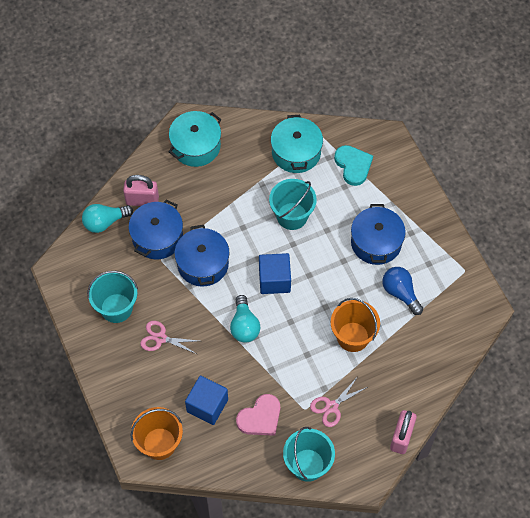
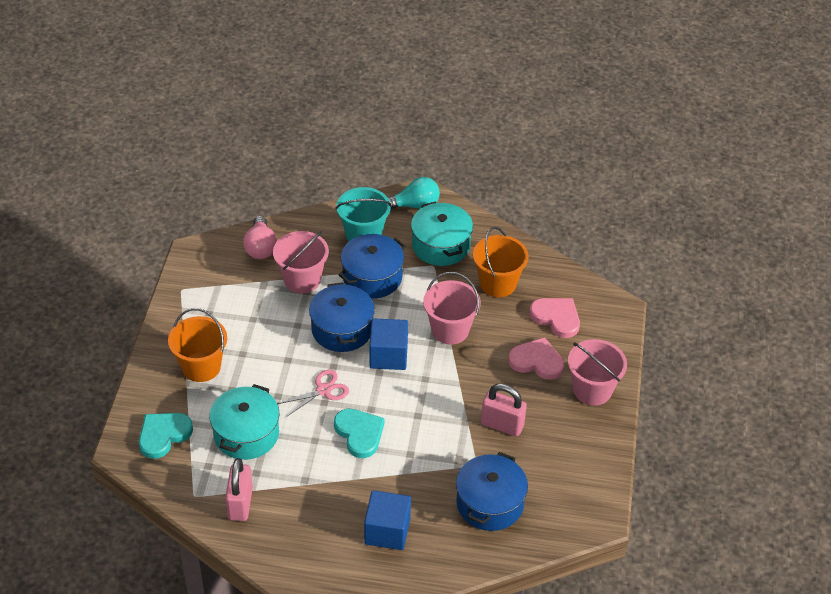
blue light bulb: [382,267,423,315] = 1 -> none = 0
pink bucket: none = 0 -> [273,231,329,294] [423,272,481,345] [568,339,627,405] = 3
pink heart: [236,394,280,436] = 1 -> [508,337,564,380] [529,298,580,338] = 2
pink light bulb: none = 0 -> [243,216,277,259] = 1
pink scissors: [140,321,198,354] [310,378,367,427] = 2 -> [278,370,349,417] = 1
turquoise bucket: [87,271,138,323] [269,179,317,230] [283,427,335,482] = 3 -> [335,187,392,242] = 1
turquoise heart: [334,145,373,186] = 1 -> [139,413,193,459] [334,409,385,458] = 2
turquoise light bulb: [82,204,133,233] [230,295,260,343] = 2 -> [388,177,440,209] = 1

